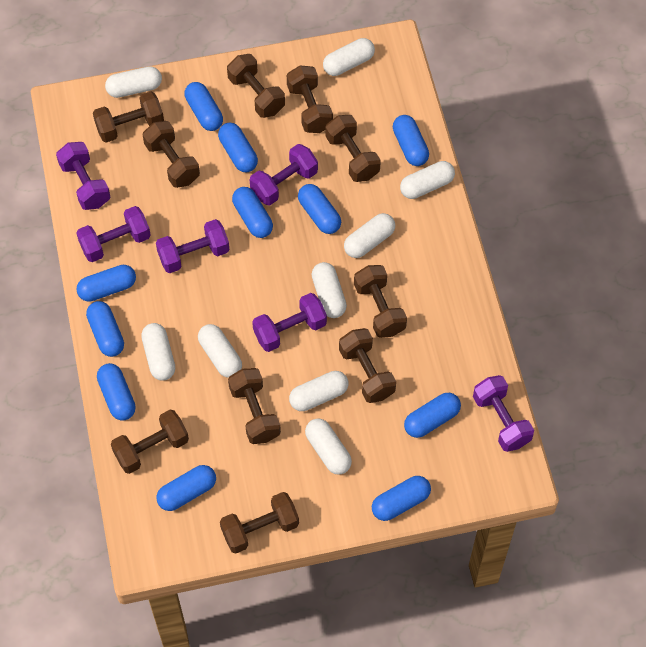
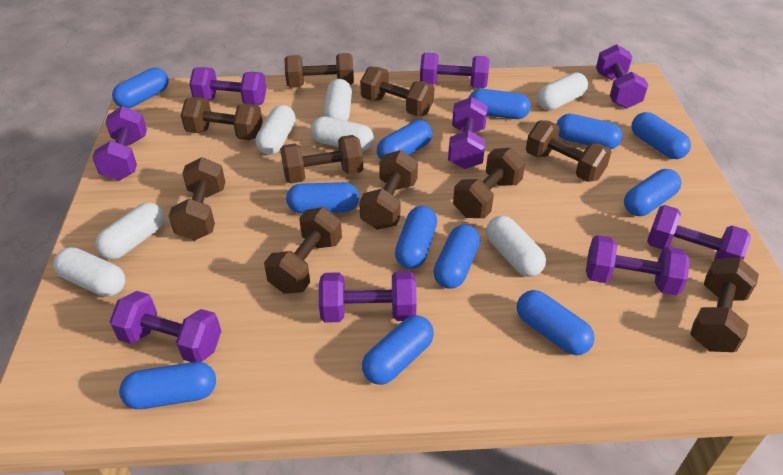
blue capsule: [76,265,136,302] [86,301,124,357] [97,363,136,421] [156,465,216,511] [184,82,223,131] [218,123,258,173] [232,187,273,238] [298,184,341,234] [372,476,431,521] [393,115,429,166] [404,393,461,438] = 11 -> [112,68,169,108] [119,362,216,409] [286,182,359,213] [362,315,434,385] [377,120,432,160] [395,206,437,269] [433,224,480,289] [469,89,531,119] [517,290,595,355] [556,114,623,150] [624,169,682,216] [632,112,691,159] = 12
purple dumbbell: [56,142,110,210] [77,206,151,262] [156,219,229,273] [250,144,318,205] [252,293,327,352] [473,375,534,452] = 6 -> [92,106,147,181] [110,291,221,362] [189,67,267,105] [319,271,417,323] [420,53,490,89] [448,97,487,169] [586,235,690,296] [596,44,648,109] [647,205,751,260] = 9
white capsule: [105,66,162,98] [141,323,175,381] [198,324,242,378] [289,371,348,411] [305,418,352,475] [312,262,347,318] [323,38,375,76] [344,213,395,258] [400,161,455,199] = 9 -> [53,247,125,297] [95,202,165,260] [255,105,296,155] [311,117,374,152] [324,79,352,121] [486,216,546,277] [537,73,588,110] = 7

